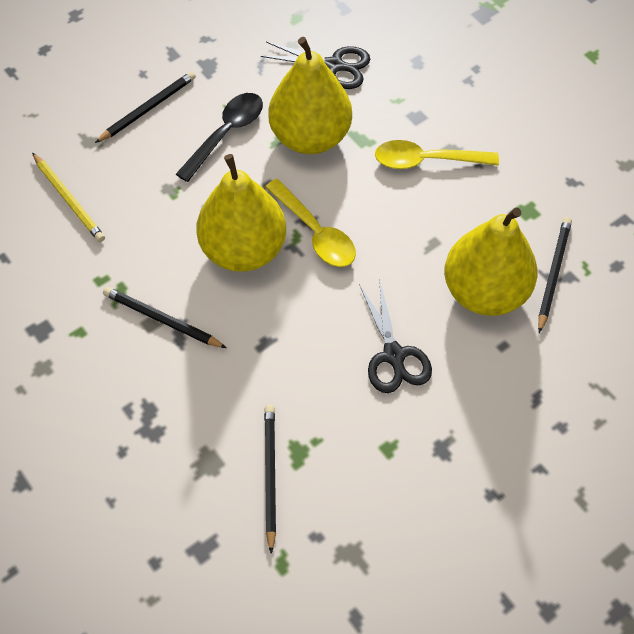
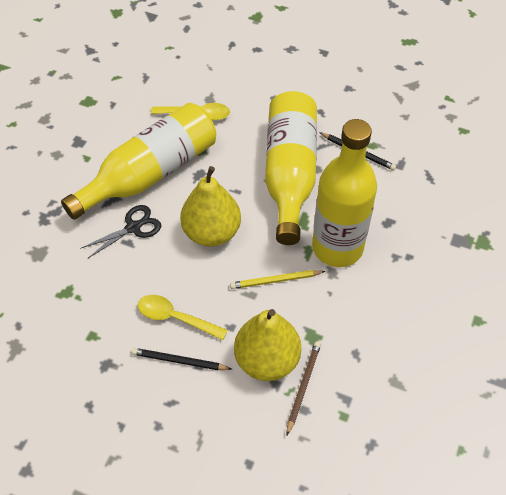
black pencil: [95,71,196,143] [103,287,226,348] [264,405,276,554] [538,217,572,333] = 4 -> [131,348,232,370] [319,132,396,170] = 2
black scissors: [261,42,370,89] [359,279,432,393] = 2 -> [80,205,161,259] = 1
black spoon: [176,93,263,182] = 1 -> none = 0
brown pencil: none = 0 -> [287,341,321,435] = 1
yellow bottle: none = 0 -> [61,103,216,220] [265,91,317,245] [312,119,377,267] = 3
yellow pear: [196,154,286,272] [268,37,352,154] [444,208,537,316] = 3 -> [180,166,241,247] [234,309,301,381] = 2

